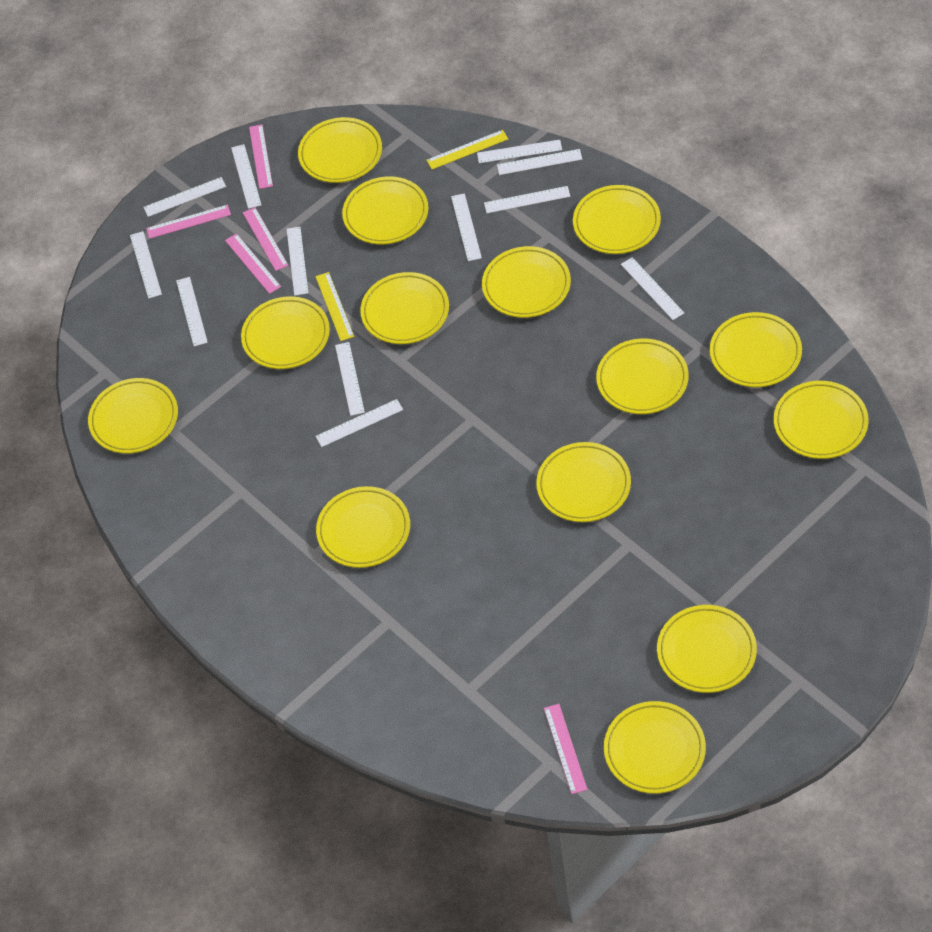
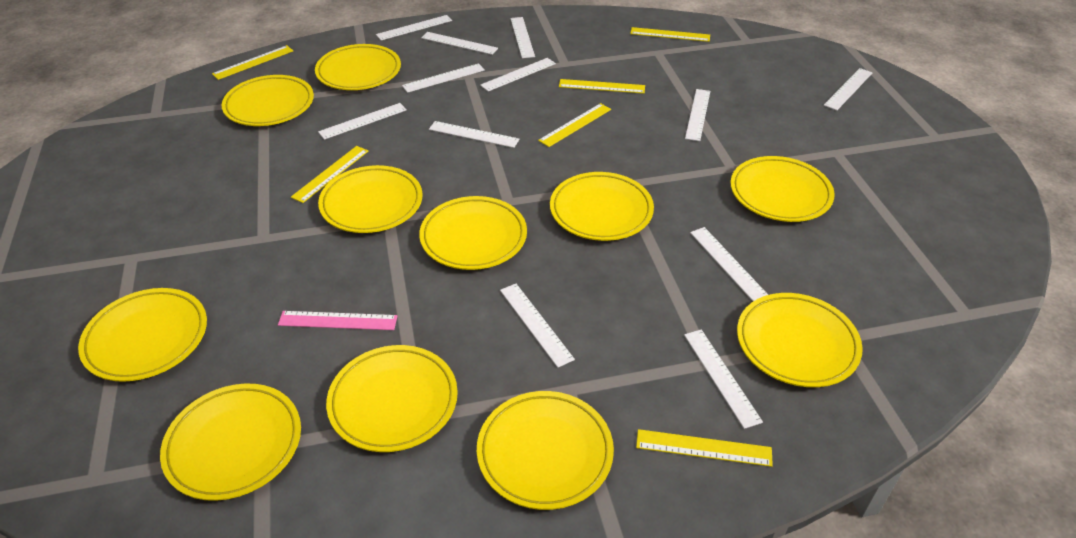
pink ruler: [146,205,231,239] [225,233,281,294] [243,207,288,271] [249,124,273,189] [544,704,587,794] = 5 -> [278,311,397,330] = 1
yellow plate: [88,378,178,454] [241,296,330,369] [298,117,382,183] [316,486,410,568] [342,176,428,244] [360,272,449,344] [482,246,571,318] [536,442,631,522] [573,185,661,254] [596,339,689,414] [604,701,706,794] [657,605,757,693] [710,312,802,387] [774,381,869,459] = 14 -> [78,288,207,382] [160,384,301,501] [222,75,314,126] [315,44,401,90] [318,165,422,233] [326,345,458,452] [419,196,527,270] [477,391,614,510] [550,172,654,241] [731,156,835,222] [737,293,863,387] = 11
yellow ruler: [315,272,354,341] [426,130,508,169] = 2 -> [212,45,293,80] [291,146,368,203] [538,103,611,147] [559,79,645,94] [630,27,710,42] [636,429,773,467] = 6

